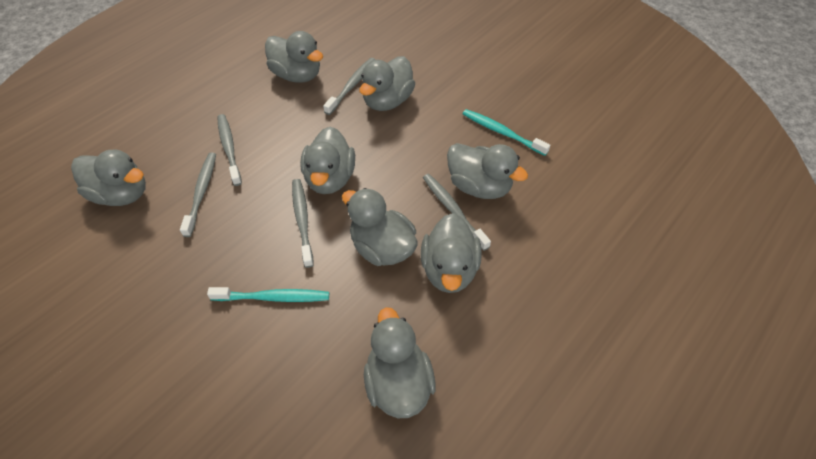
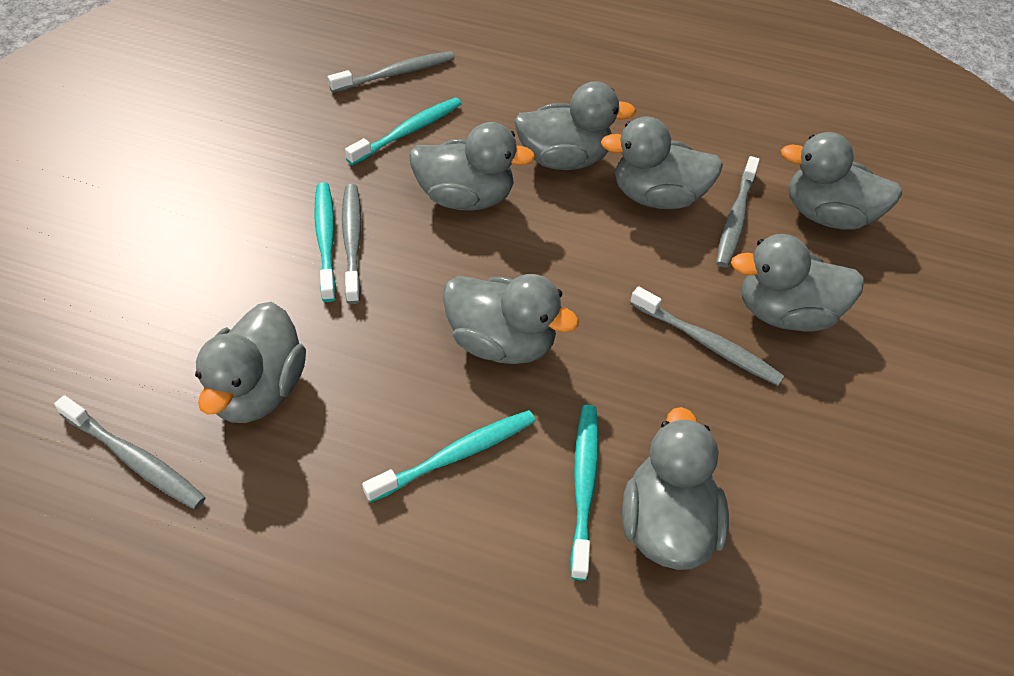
turquoise toothbrush: [207,287,329,302] [463,109,550,156] = 2 -> [314,182,336,302] [345,98,462,165] [362,410,536,503] [570,405,598,580] = 4

